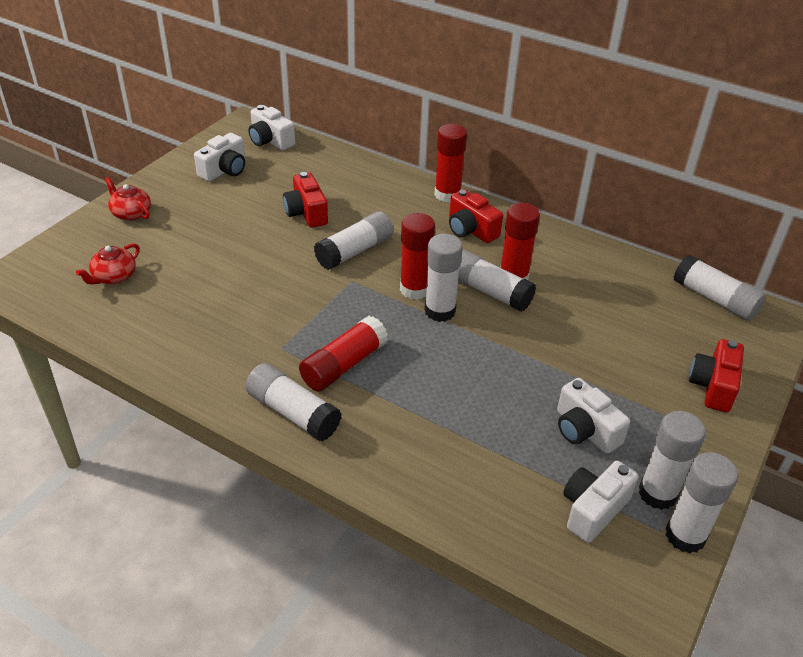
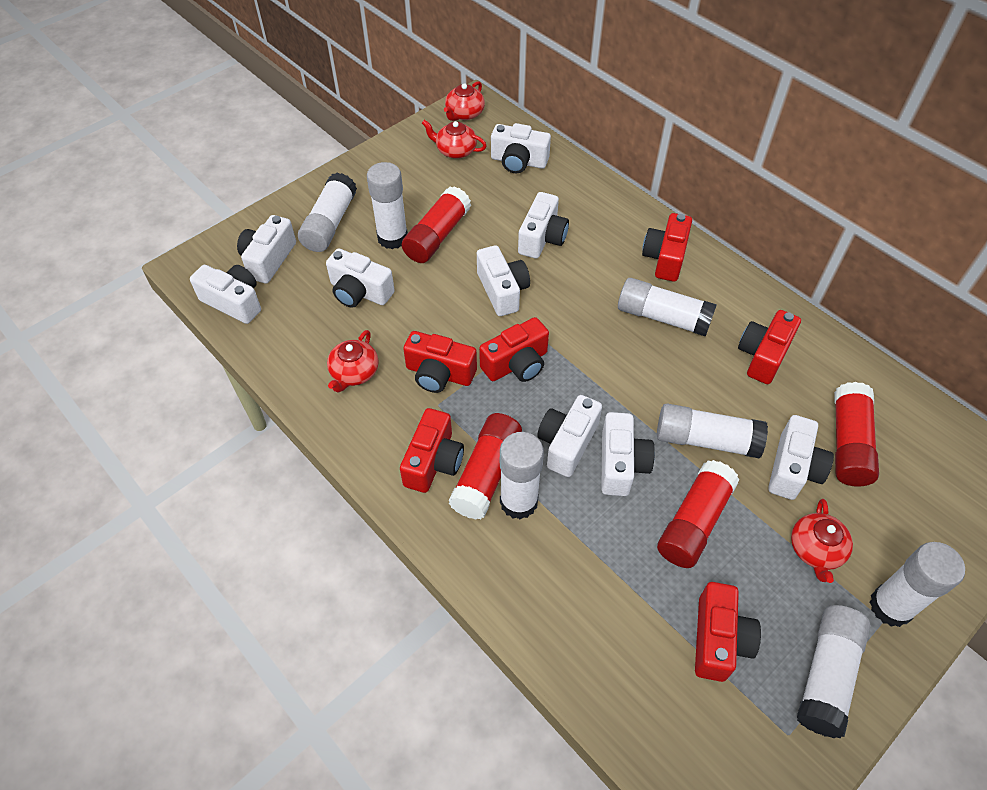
red camera: [283,172,328,228] [449,189,503,243] [689,339,744,412] = 3 -> [400,408,464,493] [403,331,477,393] [479,317,549,382] [642,213,692,282] [695,582,761,682] [738,310,801,384] = 6
red teapot: [76,243,140,284] [104,177,151,221] = 2 -> [327,330,379,393] [422,120,487,159] [444,81,485,121] [791,499,853,583] = 4
white camera: [194,133,245,182] [248,105,295,151] [557,378,630,454] [563,461,639,543] = 4 -> [190,265,261,324] [237,215,296,284] [326,248,395,308] [477,245,530,316] [491,123,551,173] [518,192,569,259] [537,395,602,477] [601,412,655,496] [768,415,834,500] = 9

